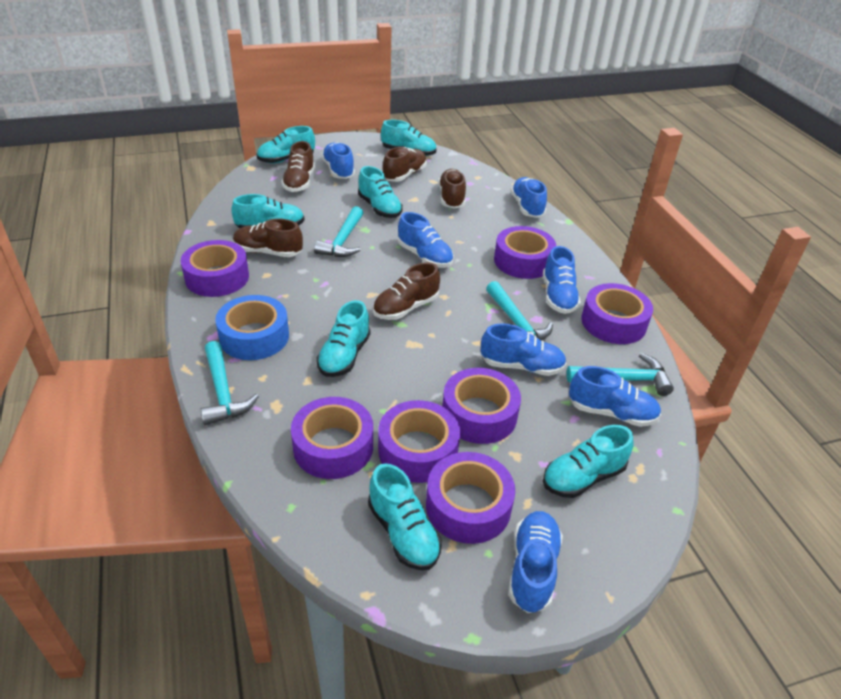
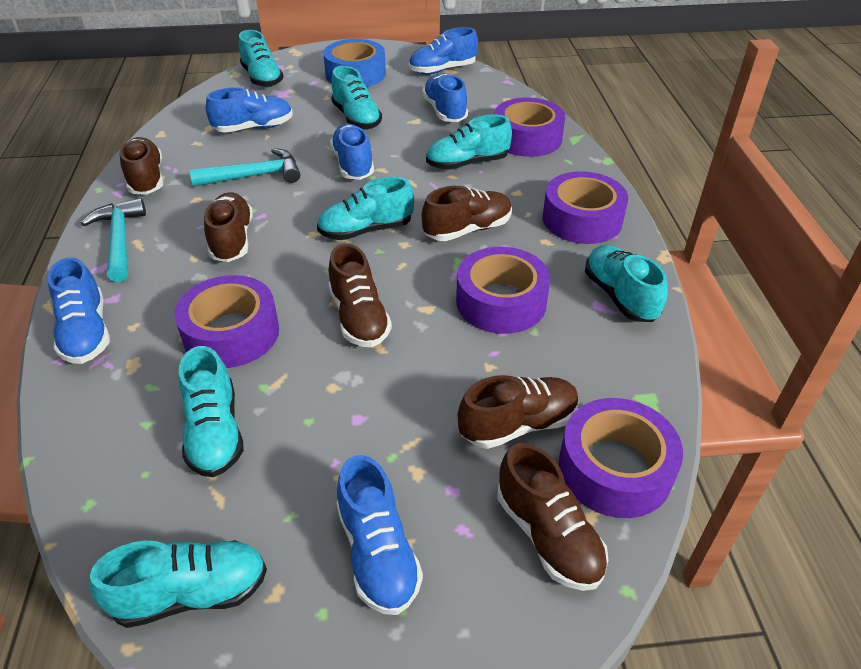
blue shoe: [321,143,355,179] [398,212,454,268] [481,323,566,376] [509,511,563,613] [511,177,547,218] [543,246,581,314] [569,366,661,427] = 7 -> [47,257,110,364] [206,87,293,133] [330,124,374,180] [337,455,423,615] [409,27,478,74] [422,74,468,122] = 6
brown shoe: [233,219,303,257] [281,141,315,192] [373,262,440,320] [383,147,427,182] [438,169,466,209] = 5 -> [120,137,163,195] [204,192,253,262] [328,244,392,347] [422,186,512,241] [458,375,579,449] [497,443,608,591] = 6
purple tape: [181,240,249,297] [291,397,373,479] [378,400,460,483] [426,452,515,544] [442,368,521,444] [494,226,556,279] [581,283,653,344] = 7 -> [174,275,279,368] [456,247,550,334] [495,97,565,157] [543,171,628,244] [559,398,683,518] = 5
turquoise hammer: [200,341,259,425] [314,206,363,257] [486,281,553,340] [567,353,674,396] = 4 -> [81,198,146,282] [190,148,300,187] = 2

